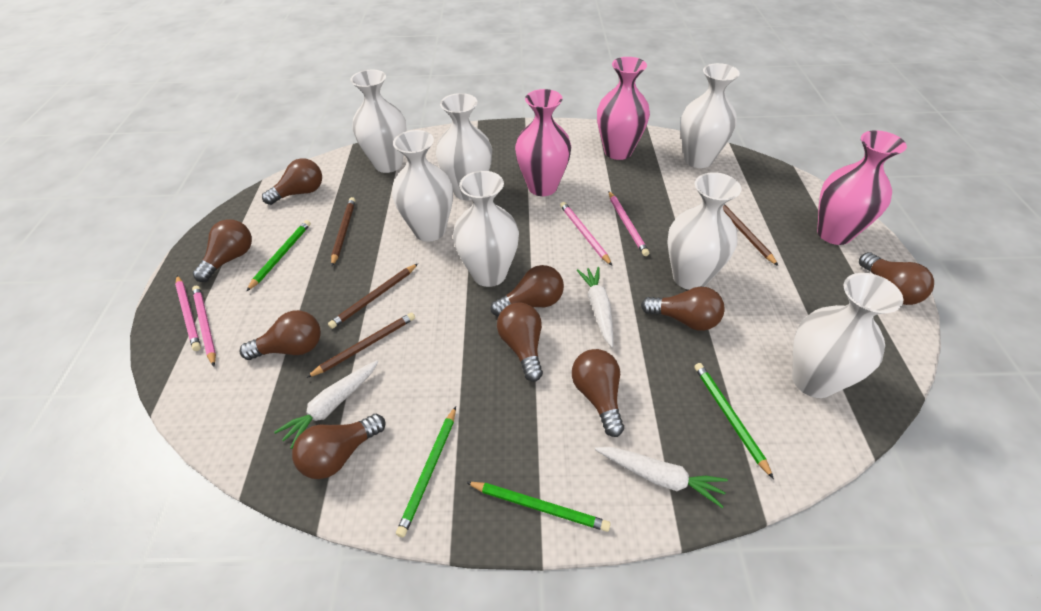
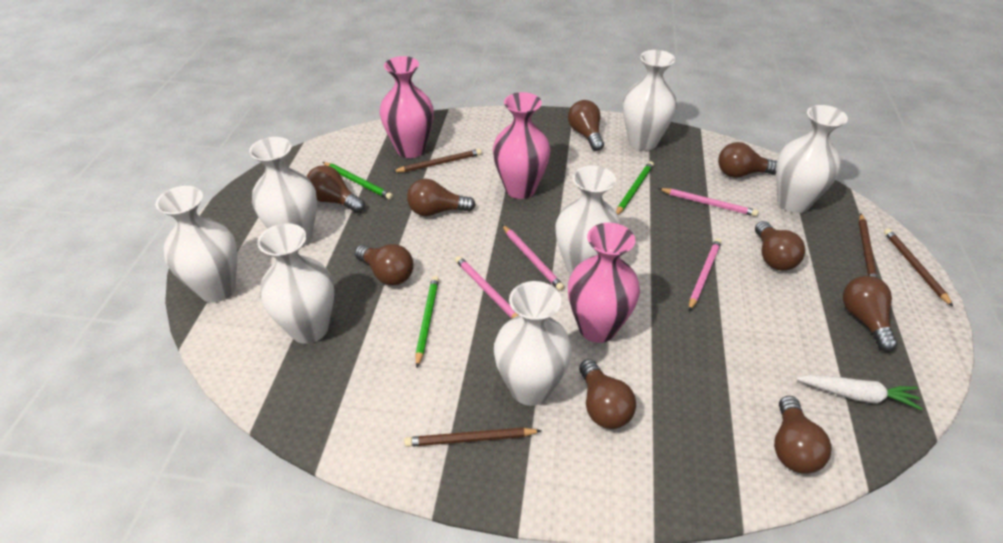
green pencil: [246,220,311,292] [396,406,456,537] [466,482,611,532] [694,363,774,479] = 4 -> [323,162,393,200] [415,276,439,367] [616,161,654,215] = 3
white carrot: [274,360,378,449] [577,267,613,347] [595,447,728,508] = 3 -> [796,375,923,410] = 1

